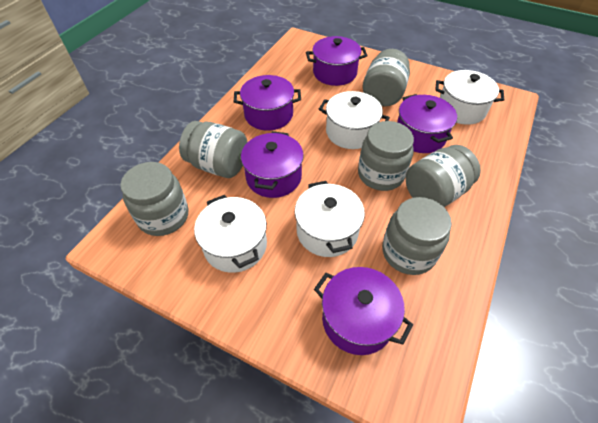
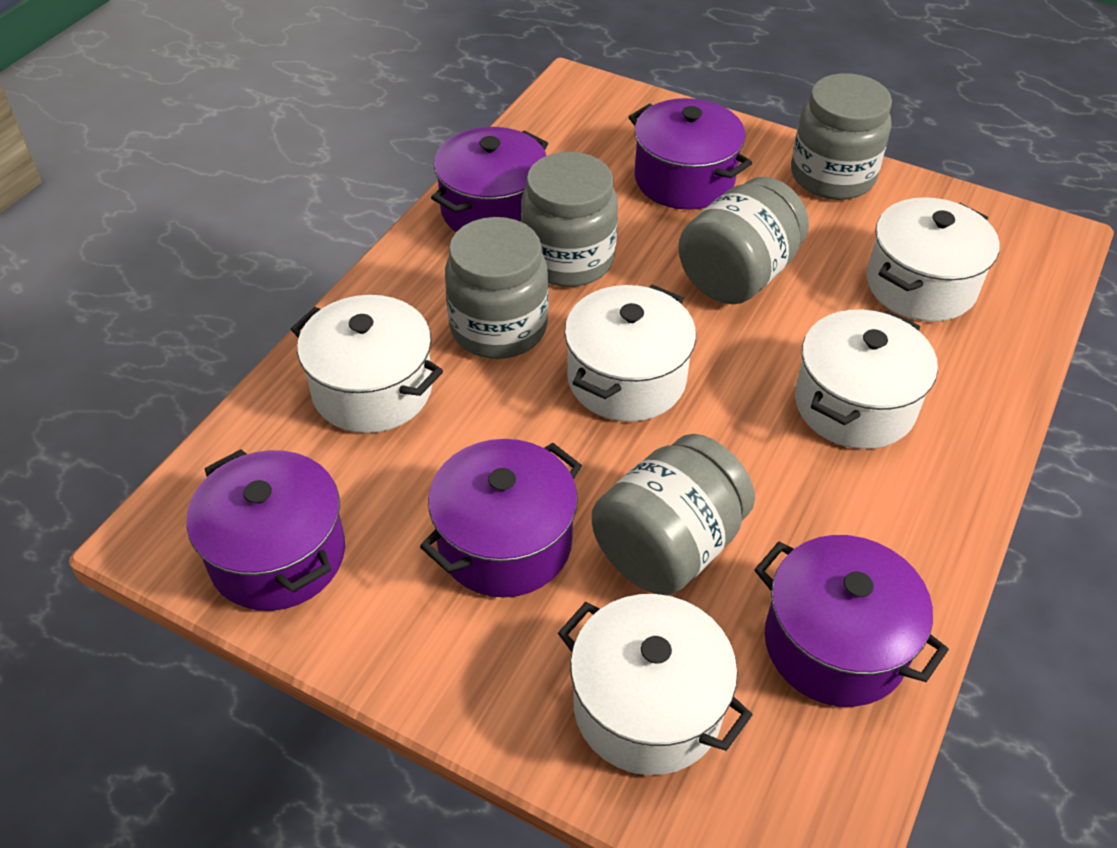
grey jar: [120,162,188,236] [179,121,247,178] [358,121,414,191] [363,49,410,106] [382,197,452,275] [406,145,481,207] = 6 -> [445,217,548,359] [521,152,618,287] [592,434,755,595] [678,177,809,304] [791,73,892,200] = 5
white pot: [194,195,267,273] [295,181,365,257] [319,91,390,149] [435,70,504,125] = 4 -> [291,295,443,433] [558,594,753,775] [564,285,696,422] [795,310,938,449] [867,197,1000,322] = 5

